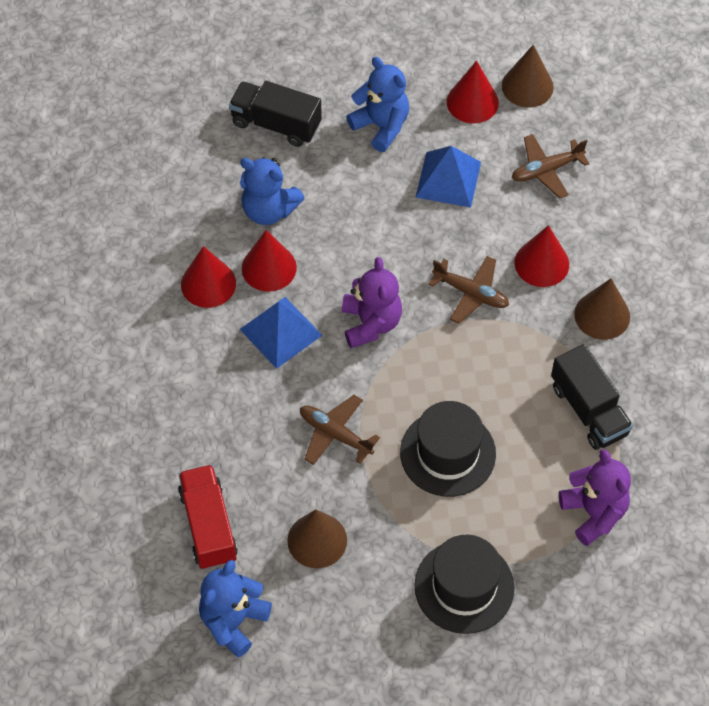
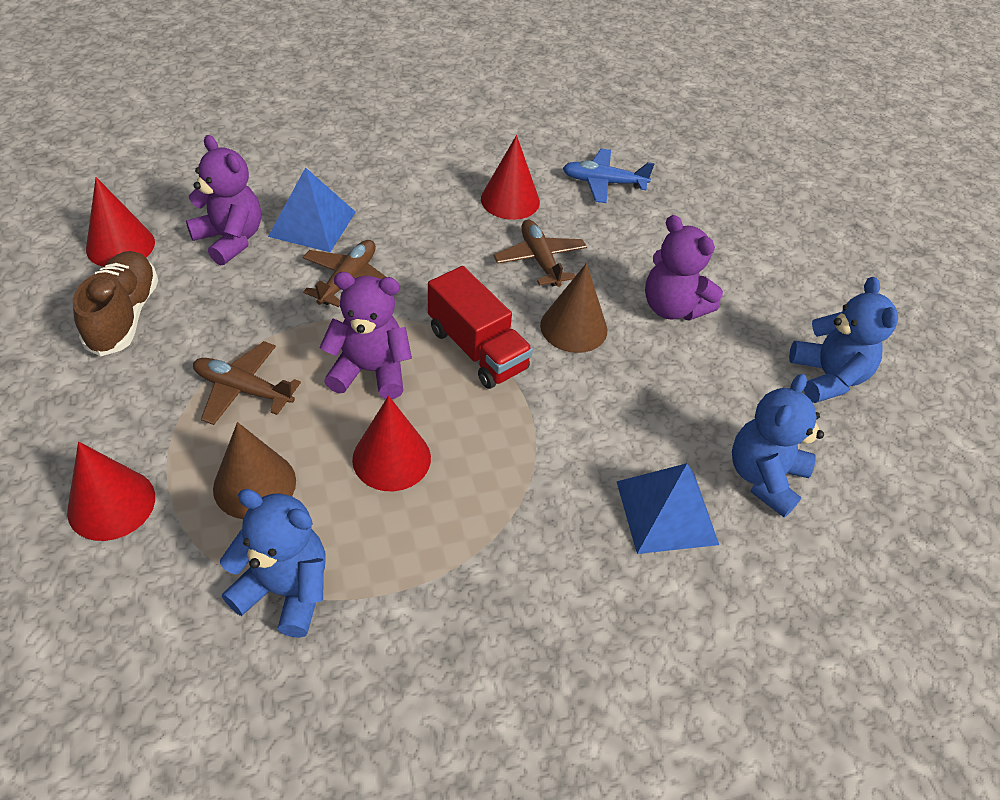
black hat: [400,401,496,497] [414,535,515,634] = 2 -> none = 0
black truck: [229,81,322,147] [551,344,633,450] = 2 -> none = 0
blue plane: none = 0 -> [563,149,655,203] = 1
brown cone: [287,509,347,568] [502,45,554,108] [574,279,630,340] = 3 -> [213,422,296,519] [540,263,607,353] = 2
brown shoe: none = 0 -> [73,251,159,356] = 1
purple teddy bear: [342,257,402,348] [559,449,631,546] = 2 -> [186,135,261,265] [319,272,412,399] [645,215,723,321] = 3

